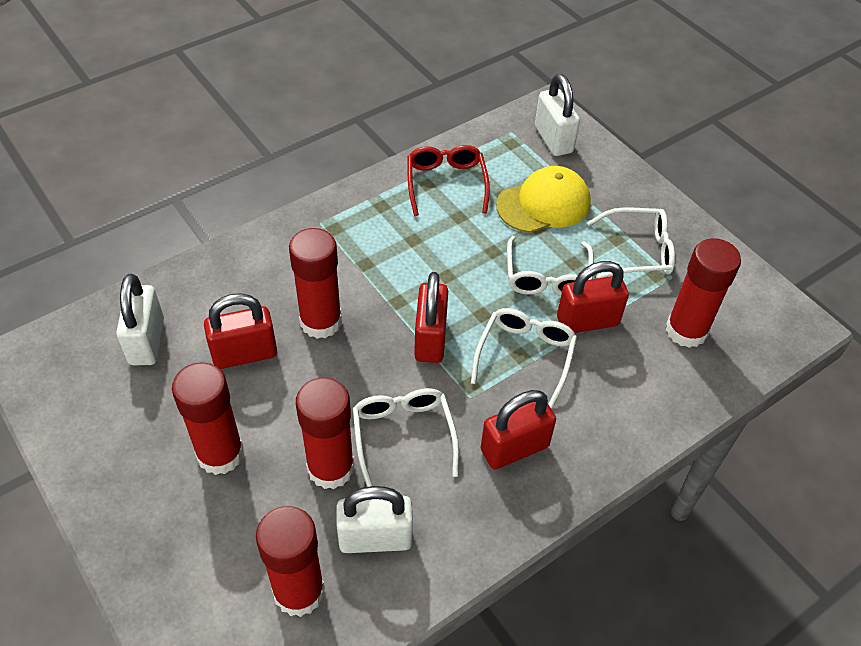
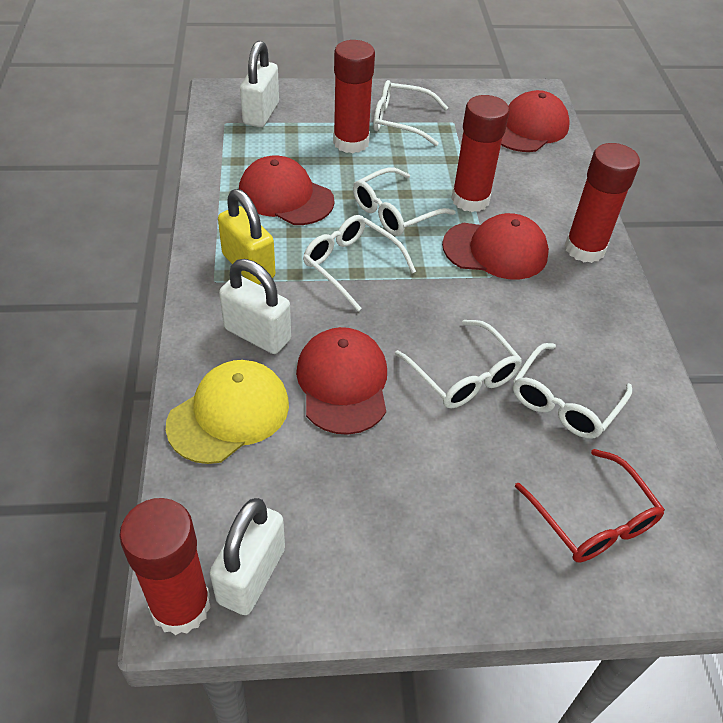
red cap: none = 0 -> [239,155,334,225] [296,327,387,435] [442,213,549,280] [501,90,570,152] = 4
red glue stick: [172,362,244,475] [256,506,325,617] [289,228,342,339] [296,377,354,489] [666,238,741,348] = 5 -> [119,498,211,635] [333,40,375,153] [451,95,509,212] [565,143,640,263] = 4
red padlock: [204,293,277,369] [414,272,448,363] [481,390,556,469] [557,261,629,333] = 4 -> none = 0
white glasses: [353,388,459,487] [471,308,577,408] [507,236,594,296] [587,207,675,278] = 4 -> [303,215,416,311] [353,167,456,236] [373,80,448,146] [395,320,522,408] [513,343,632,439] = 5
yellow padlock: none = 0 -> [218,189,275,284] = 1

